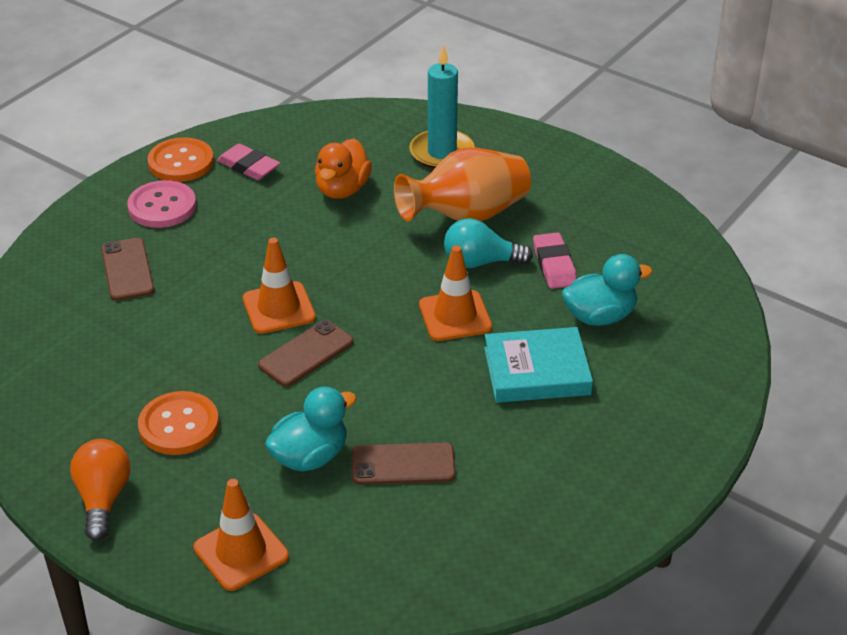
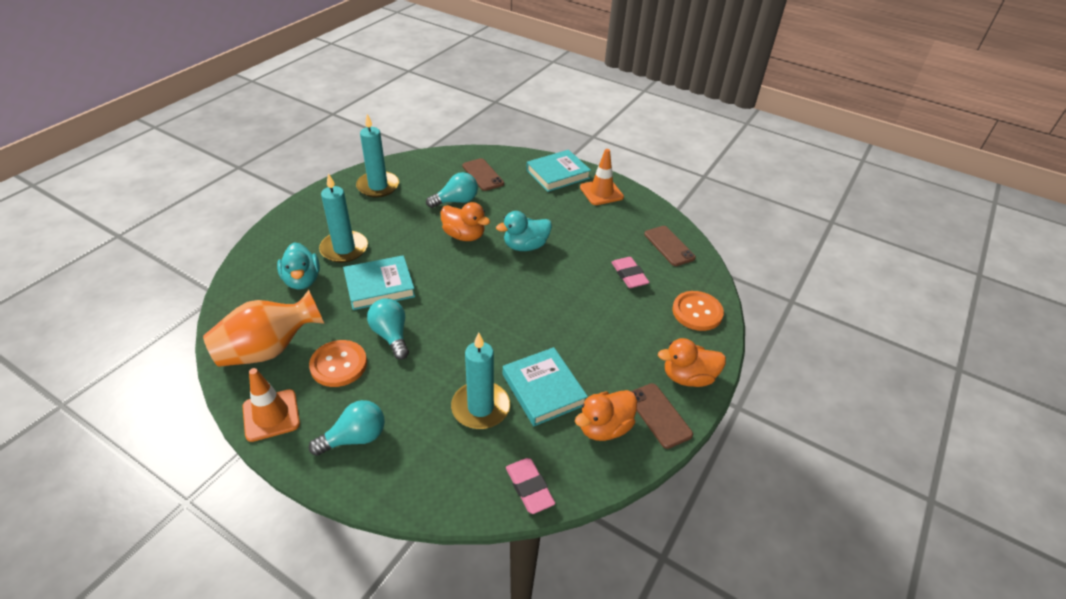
orange duck: [315,138,372,199] = 1 -> [440,202,490,241] [575,390,637,441] [658,338,726,387] = 3
orange light bulb: [70,439,130,541] = 1 -> none = 0
orange traffic cone: [194,479,289,591] [243,238,316,334] [419,245,492,341] = 3 -> [242,368,300,442] [580,149,624,205] = 2
pink button: [127,180,196,228] = 1 -> none = 0
turquoise book: [484,327,593,403] = 1 -> [343,255,415,310] [503,347,588,426] [526,150,591,192] = 3
turquoise candle: [409,45,475,169] = 1 -> [319,173,368,263] [356,114,399,198] [451,333,510,429] = 3
turquoise light bulb: [444,218,533,268] = 1 -> [309,400,385,456] [367,298,409,360] [426,172,478,208] = 3

